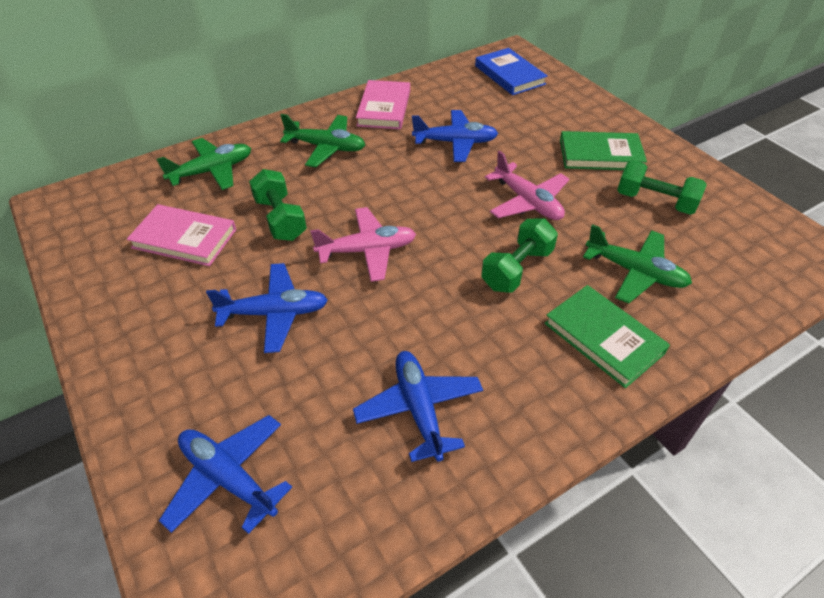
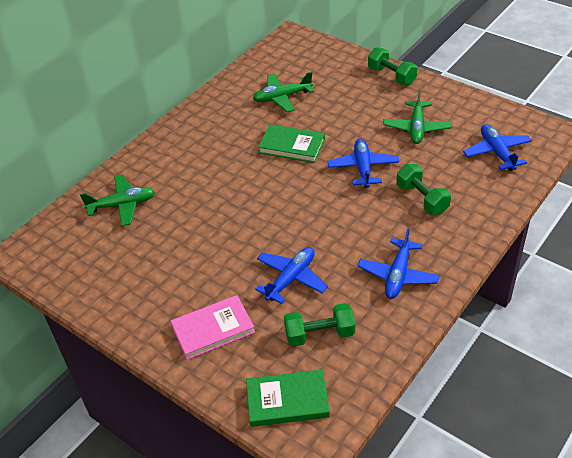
blue book: [475,48,548,95] = 1 -> none = 0
pink book: [127,204,236,266] [356,80,410,129] = 2 -> [171,295,255,360] = 1
pink plane: [310,207,416,282] [485,150,569,220] = 2 -> none = 0

